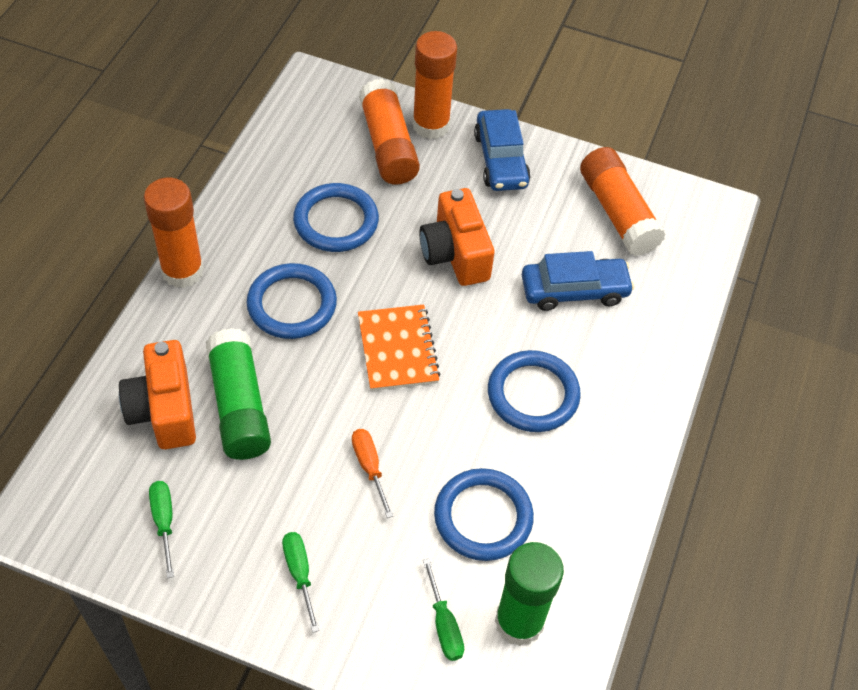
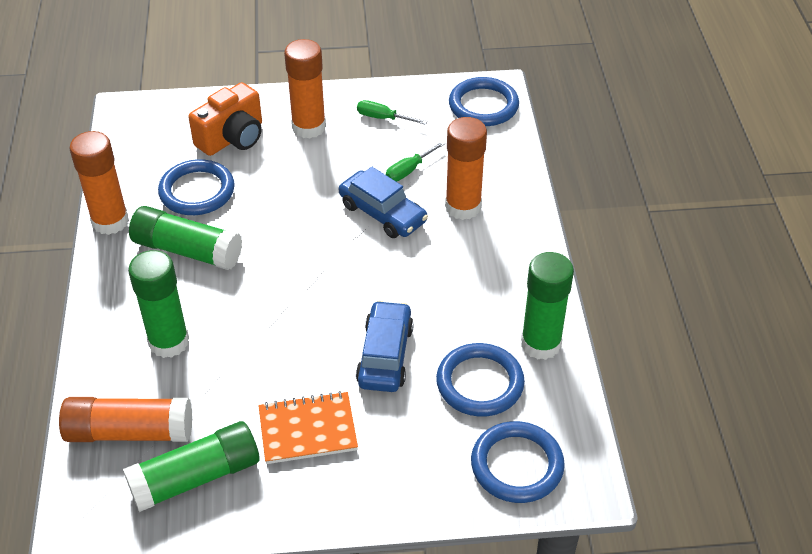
green glue stick: [206,328,271,460] [495,542,564,646] = 2 -> [123,421,259,512] [128,250,189,358] [129,206,242,270] [521,252,574,360] = 4
green screwdriver: [149,481,174,578] [282,532,319,632] [423,558,464,661] = 3 -> [357,100,427,125] [386,141,445,182] = 2
orange camera: [119,340,196,449] [419,188,495,286] = 2 -> [188,82,262,156] = 1
orange screwdriver: [352,429,393,518] = 1 -> none = 0

